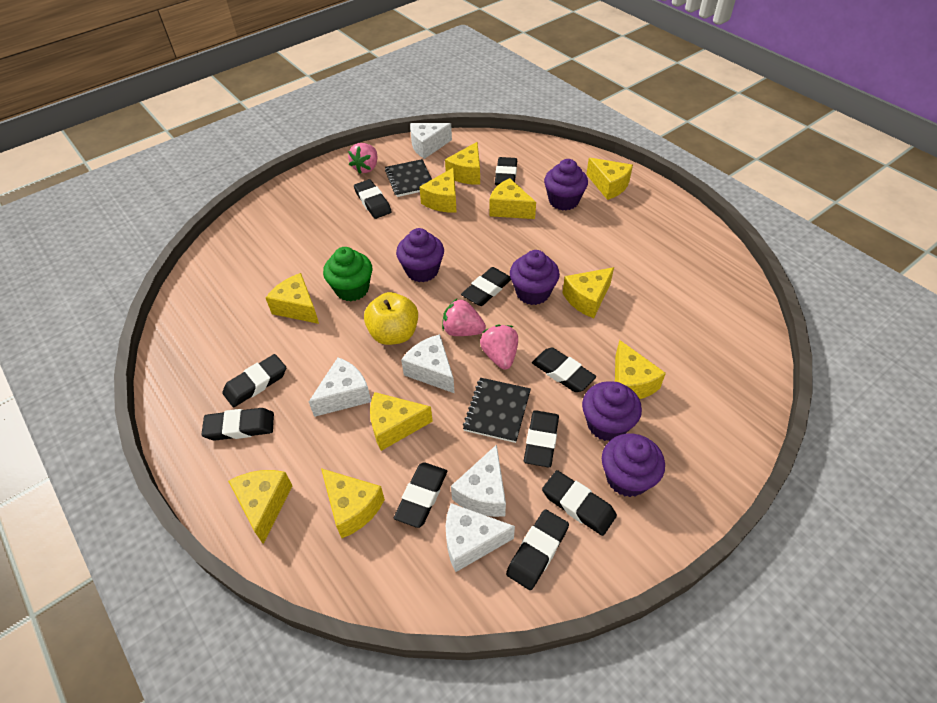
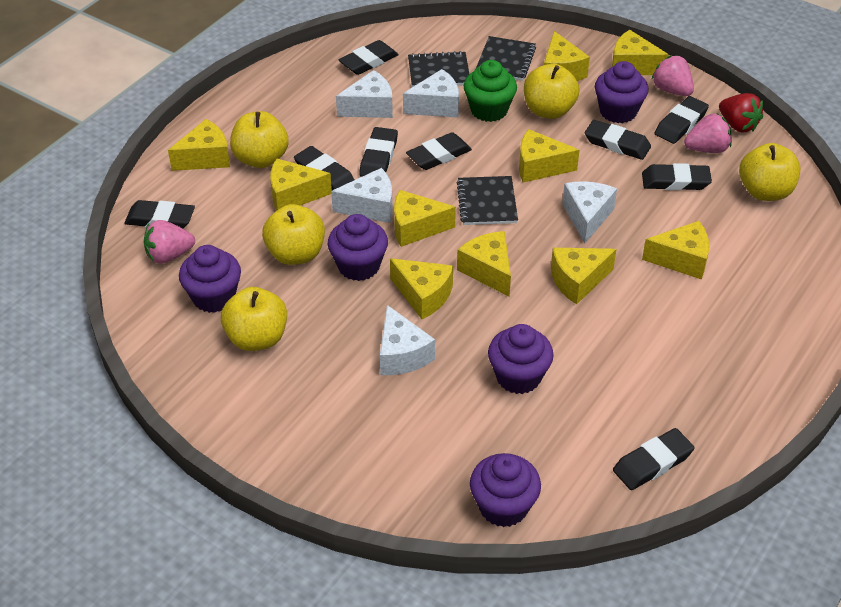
black eraser: [201,408,274,441] [222,354,286,407] [354,179,392,219] [394,462,447,528] [461,267,511,306] [495,157,517,186] [506,509,569,590] [524,410,559,467] [532,348,596,392] [542,470,617,536] = 10 -> [124,200,195,228] [294,146,354,190] [339,40,399,75] [359,127,398,177] [406,132,472,170] [585,120,651,160] [613,428,695,490] [642,163,712,190] [654,96,709,144] = 9
black notebook: [385,159,432,197] [463,378,531,443] = 2 -> [408,51,469,87] [457,176,518,225] [476,36,536,81] = 3
red strawberry: none = 0 -> [719,93,763,132] = 1
yellow apple: [364,292,418,345] = 1 -> [221,287,287,351] [230,111,289,168] [262,204,325,265] [524,64,580,119] [739,143,800,201] = 5

